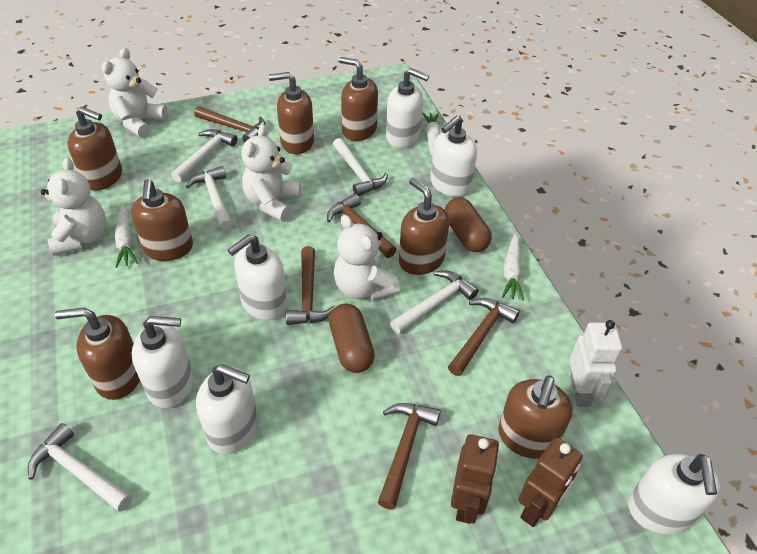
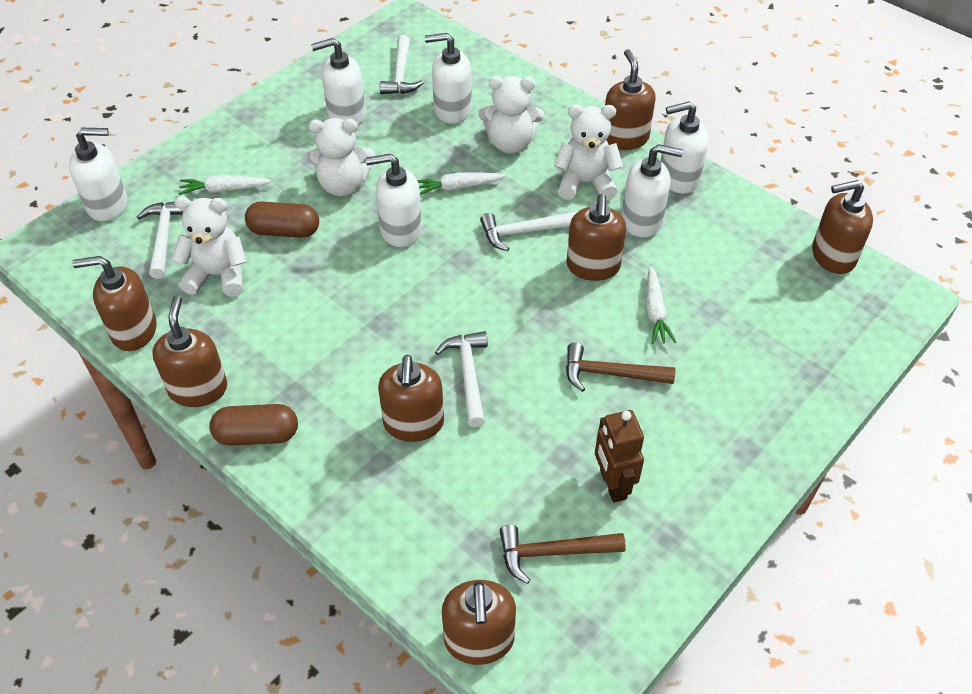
brown hammer: [194,106,266,142] [286,246,335,325] [327,194,396,258] [378,403,441,509] [448,298,520,376] = 5 -> [500,525,626,584] [566,342,675,392] = 2
brown robot: [451,434,499,524] [518,437,583,527] = 2 -> [595,410,644,503] = 1
white hammer: [28,423,132,512] [171,129,238,182] [185,166,233,231] [333,138,388,196] [390,270,479,334] = 5 -> [137,201,184,279] [380,35,423,94] [435,331,488,427] [480,211,578,251] = 4
white robot: [569,320,622,407] = 1 -> none = 0

